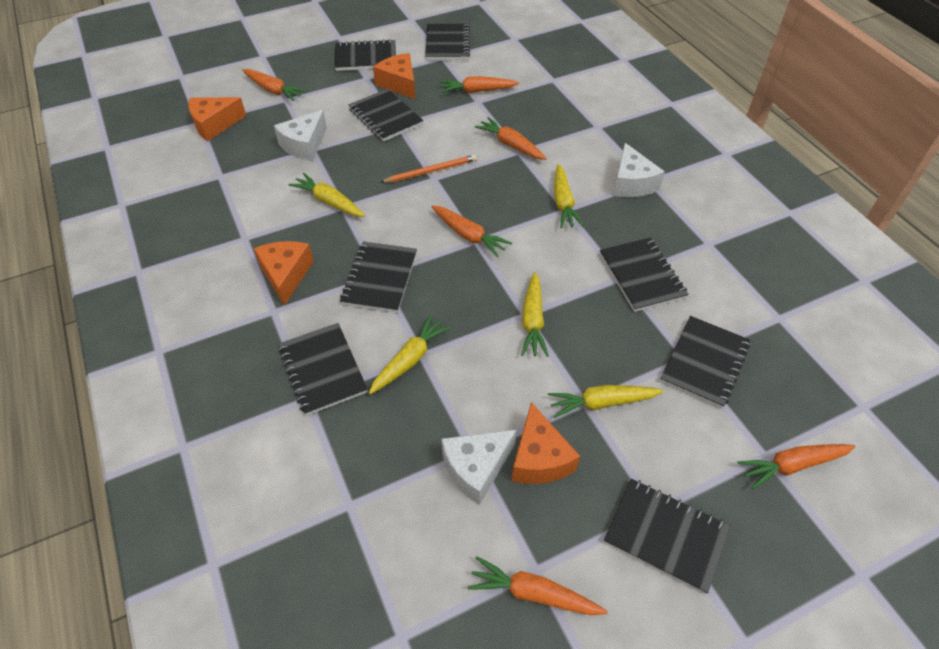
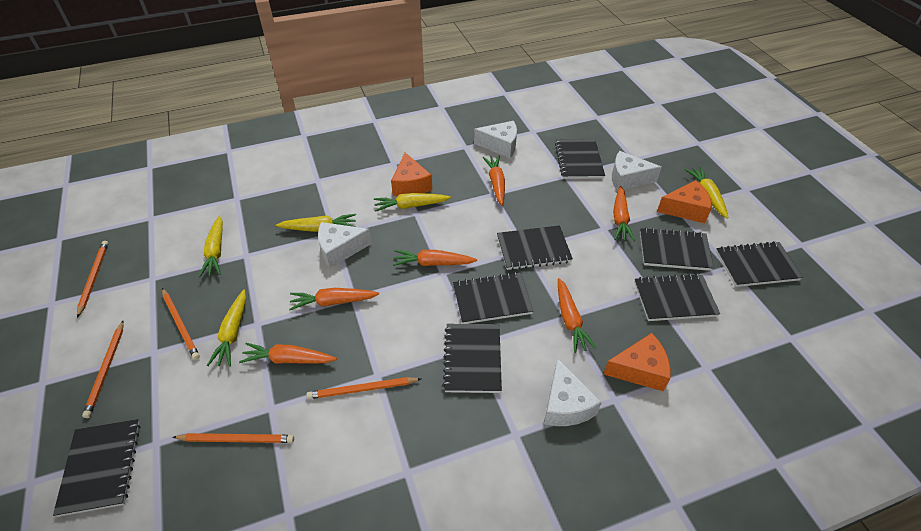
orange cheese: [188,97,246,141] [254,241,314,306] [373,53,415,99] [512,402,580,484] = 4 -> [391,153,432,196] [603,333,671,392] [657,180,712,223] = 3
orange pencil: [381,155,477,183] = 1 -> [77,241,108,318] [82,321,124,418] [162,288,200,360] [173,433,294,443] [307,377,421,399] = 5
white cheese: [274,110,327,161] [441,429,517,505] [613,143,665,197] = 3 -> [318,222,372,268] [474,121,517,158] [544,358,602,426] [612,151,662,191] = 4

